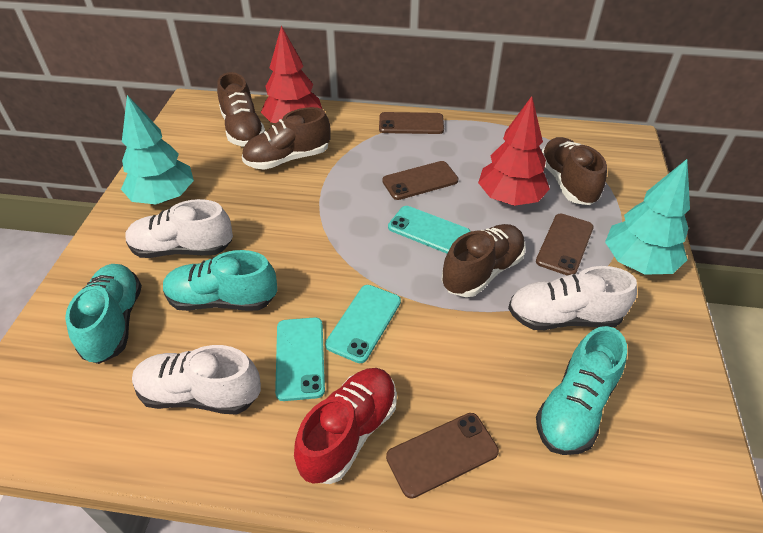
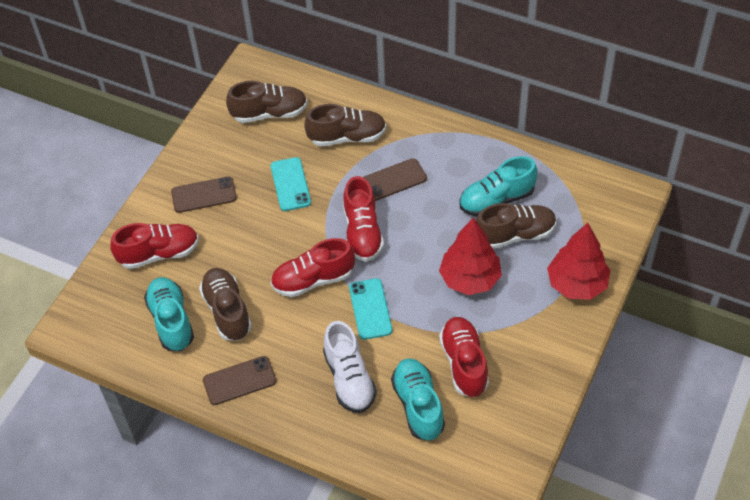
brown phone: [379,112,444,134] [382,161,459,200] [386,413,499,499] [536,214,594,275] = 4 -> [171,176,237,213] [203,356,276,405] [363,158,427,201] = 3
red shoe: [294,368,397,484] = 1 -> [110,223,199,269] [271,238,355,297] [343,176,384,262] [439,317,489,397] = 4
turquoise phone: [275,317,325,401] [325,285,401,363] [388,206,471,253] = 3 -> [271,157,311,211] [349,278,392,340] = 2
turquoise tree: [121,95,194,204] [605,159,690,275] = 2 -> none = 0
white shoe: [126,199,233,258] [132,345,261,415] [508,266,637,330] = 3 -> [323,321,377,413] = 1

